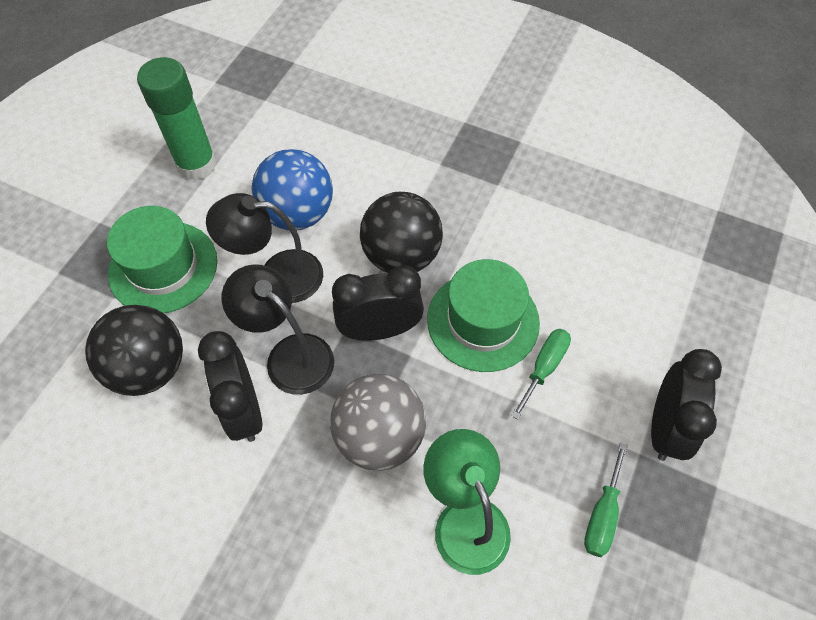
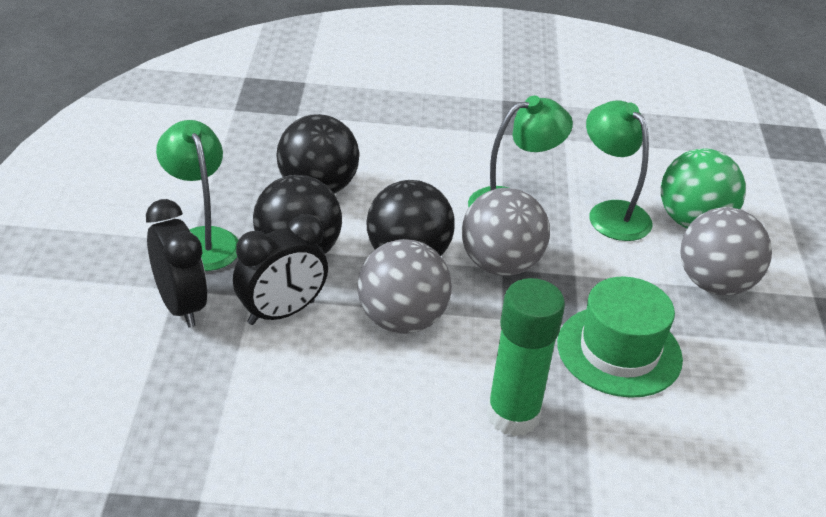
black ball: [85,305,183,396] [360,192,443,273] = 2 -> [253,175,342,254] [277,114,359,194] [366,180,455,256] = 3
black clock: [198,331,262,442] [332,266,424,341] [651,349,722,461] = 3 -> [146,199,207,327] [233,214,328,325] = 2
black lamp: [206,193,323,303] [222,264,334,395] = 2 -> none = 0
blue ball: [251,149,333,230] = 1 -> none = 0
green ball: none = 0 -> [661,149,746,228] = 1
green hat: [107,206,217,313] [427,259,540,372] = 2 -> [557,277,683,398] = 1
green lamp: [423,429,511,575] = 1 -> [156,120,238,271] [468,96,573,207] [586,100,653,241] = 3
green screwdriver: [511,329,571,420] [584,443,628,557] = 2 -> none = 0
grey ball: [330,374,426,471] = 1 -> [358,239,452,334] [462,188,550,276] [680,207,772,295] = 3

